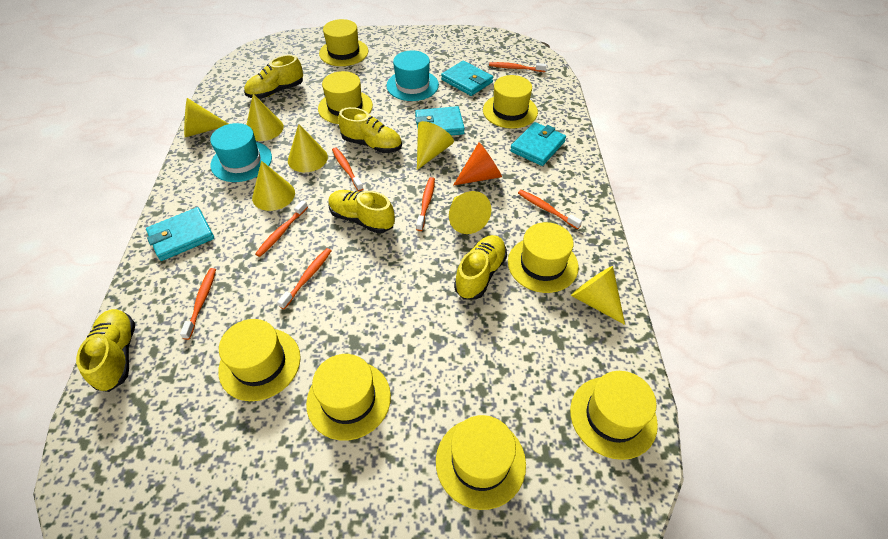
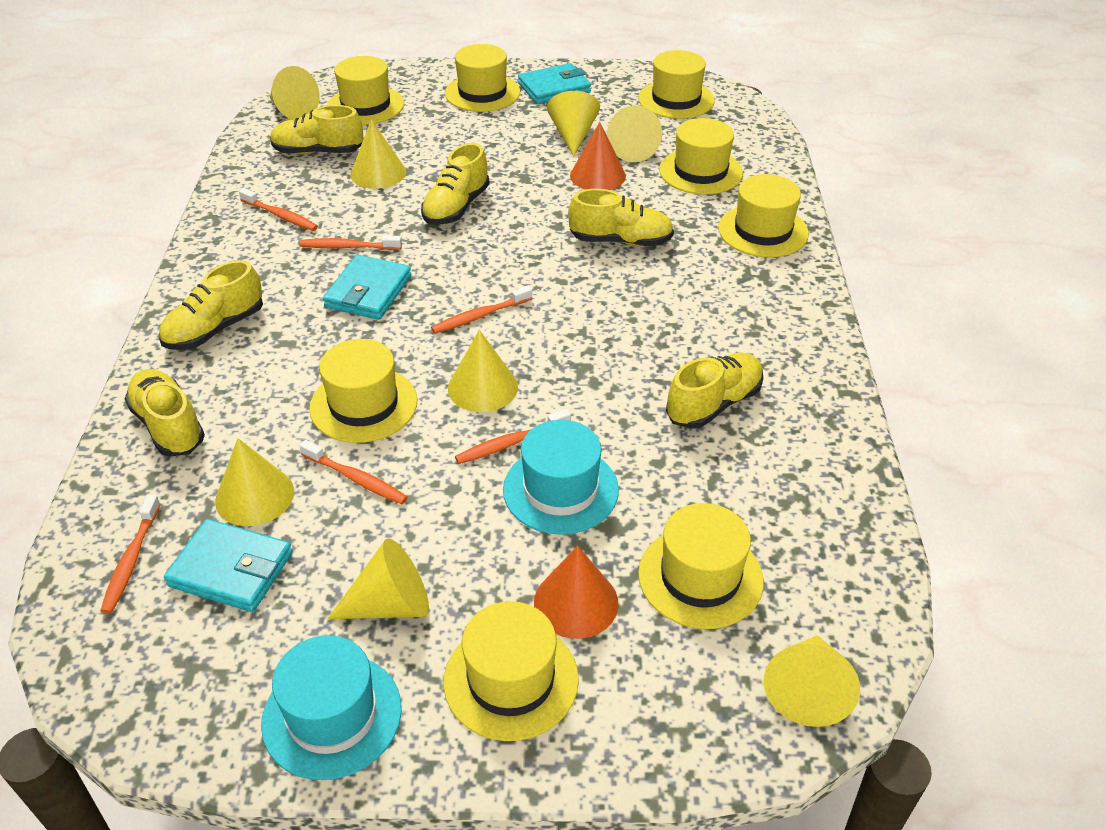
orange cone: [454,142,502,185] = 1 -> [534,546,618,639] [570,122,626,190] = 2
orange toothbrush: [180,268,216,340] [255,200,308,257] [277,248,331,309] [332,147,363,191] [416,177,435,231] [489,62,547,72] [518,190,582,229] = 7 -> [100,495,161,614] [239,188,318,231] [299,235,402,250] [299,440,408,504] [431,286,532,334] [455,409,571,464] = 6
turquoise wallet: [146,207,214,261] [415,106,465,135] [441,61,493,96] [510,122,566,166] = 4 -> [164,519,292,612] [323,255,411,320] [518,63,591,104] = 3
yellow cone: [184,98,228,137] [246,94,284,141] [252,161,295,211] [288,124,328,172] [417,121,454,170] [449,191,491,234] [571,266,625,325] = 7 -> [215,438,294,526] [270,66,319,120] [327,538,429,619] [350,119,406,189] [448,330,518,412] [547,91,600,156] [607,105,662,162] [764,635,860,727] = 8
yellow shoe: [76,309,135,392] [244,55,303,99] [328,190,395,233] [338,107,402,153] [454,235,507,300] = 5 -> [125,369,205,457] [159,260,263,350] [270,105,363,155] [421,143,490,225] [568,189,674,246] [666,353,763,429] = 6

